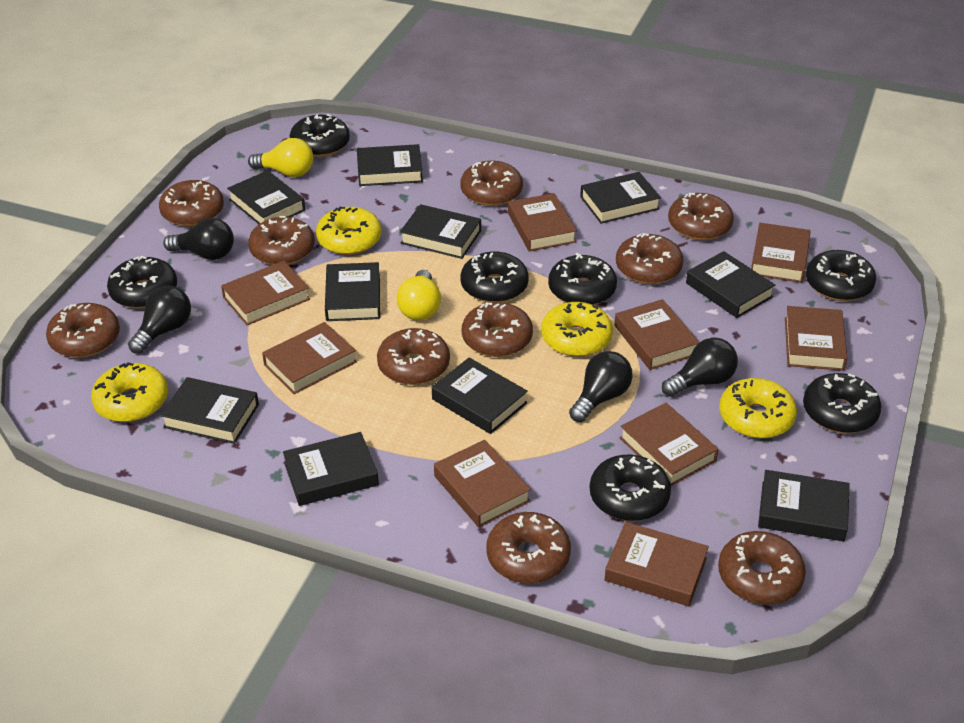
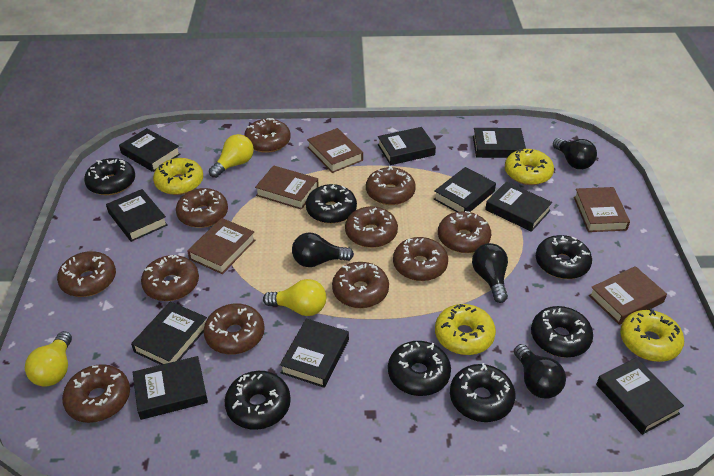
brown book: [221,261,310,325] [262,322,357,394] [434,440,531,527] [508,193,577,252] [604,522,709,606] [615,299,699,370] [620,403,719,486] [751,223,811,283] [785,306,848,371] = 9 -> [187,218,255,274] [255,165,319,210] [307,128,363,173] [574,187,630,232] [589,266,667,325] = 5
brown donut: [46,303,120,358] [159,180,224,226] [248,216,315,265] [377,328,450,385] [460,161,523,206] [462,302,533,357] [486,512,571,583] [616,233,684,284] [668,193,734,240] [718,531,806,605] = 10 -> [57,251,116,297] [62,364,130,423] [141,255,199,301] [176,188,228,228] [203,304,265,354] [244,118,291,153] [332,262,389,308] [345,206,398,248] [366,166,416,205] [393,237,448,281] [438,211,491,253] = 11
yellow light bulb: [248,138,313,177] [397,270,441,321] = 2 -> [25,331,72,387] [209,134,254,178] [263,279,326,316] = 3

